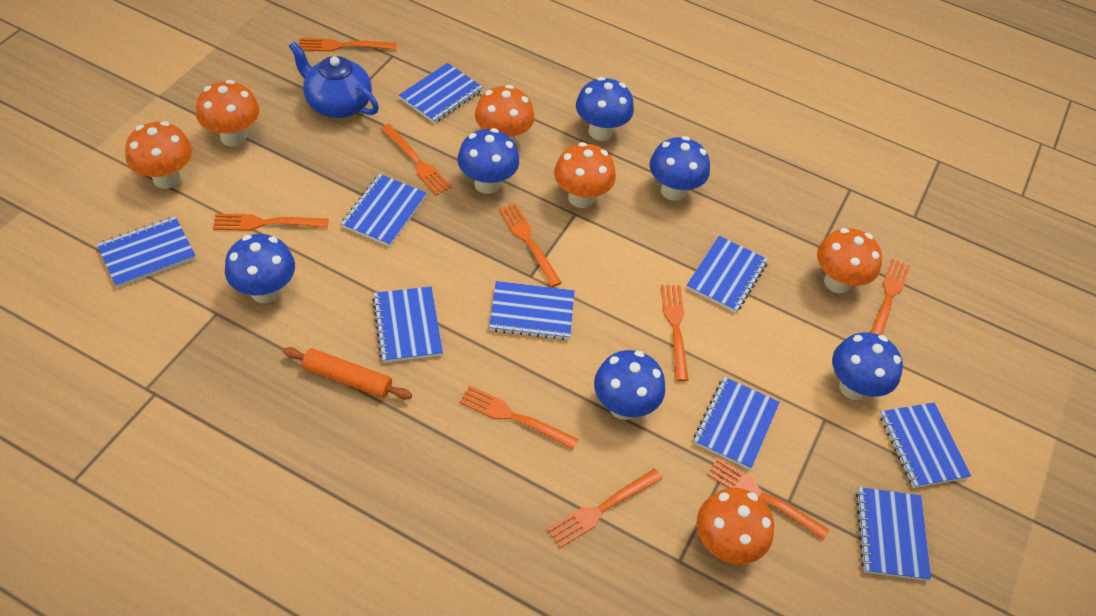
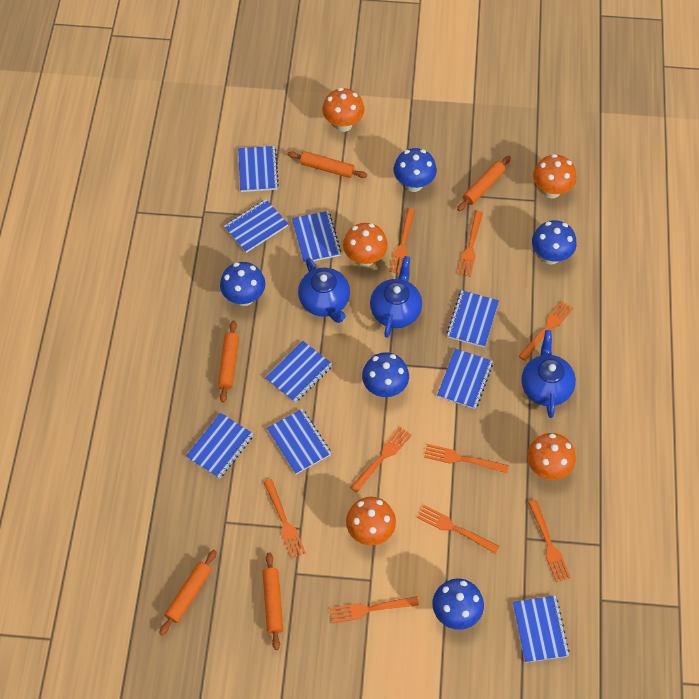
blue mushroom: [225,234,295,303] [457,128,519,194] [576,77,634,141] [594,350,665,420] [649,136,710,201] [832,333,903,400] = 6 -> [220,262,265,306] [362,352,409,397] [394,148,437,192] [433,579,484,630] [532,220,577,264] = 5
blue teapot: [289,41,379,118] = 1 -> [298,258,350,323] [370,256,422,338] [521,330,576,418] = 3
orange mushroom: [125,121,192,189] [196,80,259,147] [475,85,534,143] [554,142,616,208] [697,488,774,564] [817,228,882,293] = 6 -> [322,88,364,132] [343,223,388,267] [346,497,396,545] [527,433,576,480] [533,154,577,198] = 5
orange rolling pin: [283,347,412,400] = 1 -> [159,550,217,636] [218,321,239,402] [263,552,283,650] [287,151,367,178] [457,156,511,211] = 5

